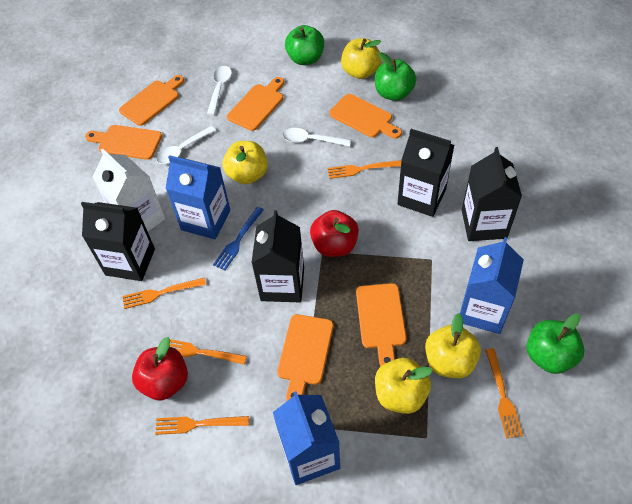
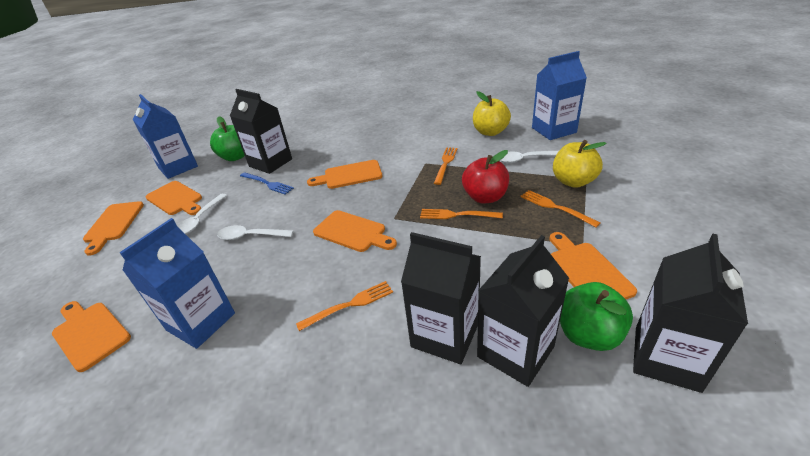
green apple: [285,25,324,65] [375,52,416,101] [526,314,585,374] = 3 -> [210,116,245,161] [560,282,633,351] = 2
orange fork: [122,278,206,309] [155,416,249,435] [170,339,247,365] [328,160,401,179] [485,348,523,438] = 5 -> [296,281,393,331] [420,209,503,219] [434,147,458,185] [520,190,600,227] = 4
red apple: [132,337,188,401] [310,210,359,257] = 2 -> [462,150,509,203] = 1
white carton: [92,148,165,231] = 1 -> none = 0
yellow apple: [223,141,268,184] [341,38,382,79] [375,358,433,414] [425,313,481,378] = 4 -> [473,91,511,136] [553,140,607,188] = 2

